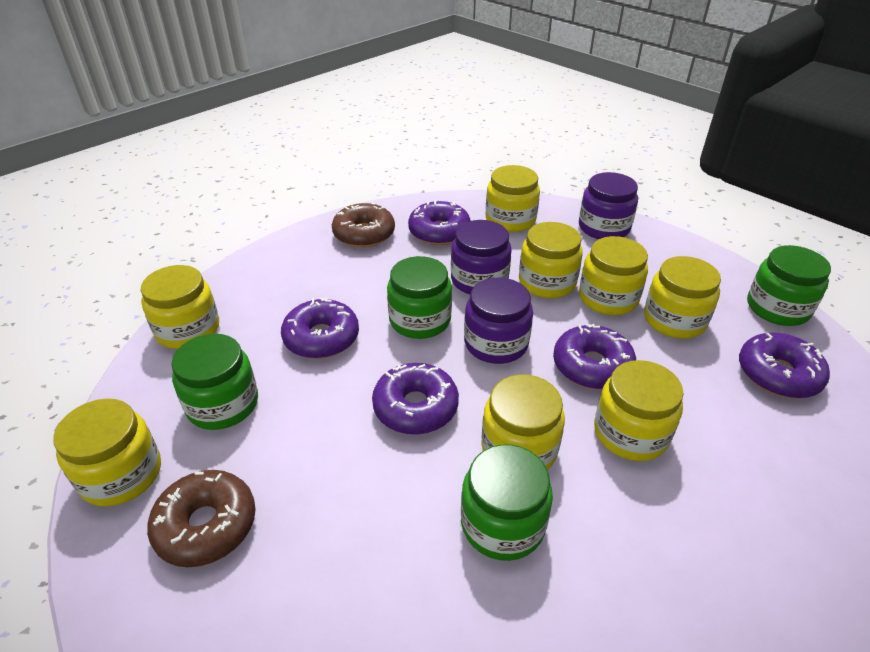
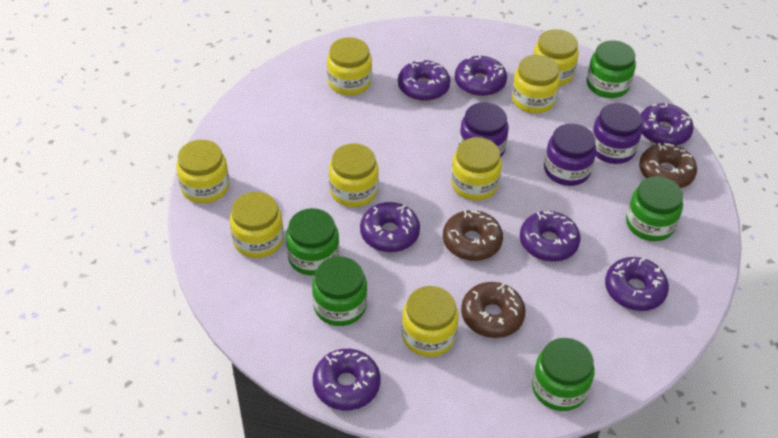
brown donut: [147,470,256,567] [332,202,395,248] = 2 -> [443,210,503,261] [461,282,526,338] [639,143,697,188] = 3
green jar: [171,334,258,430] [387,256,452,339] [461,445,553,561] [747,245,831,326] = 4 -> [286,208,339,276] [312,256,367,326] [532,338,595,411] [587,40,636,98] [626,176,683,241] = 5
purple donut: [281,298,359,359] [372,363,459,435] [408,200,471,245] [553,324,636,389] [739,333,830,399] = 5 -> [313,349,381,410] [360,202,420,252] [398,60,450,101] [455,55,507,96] [520,211,580,262] [605,257,669,311] [641,103,694,145] = 7

